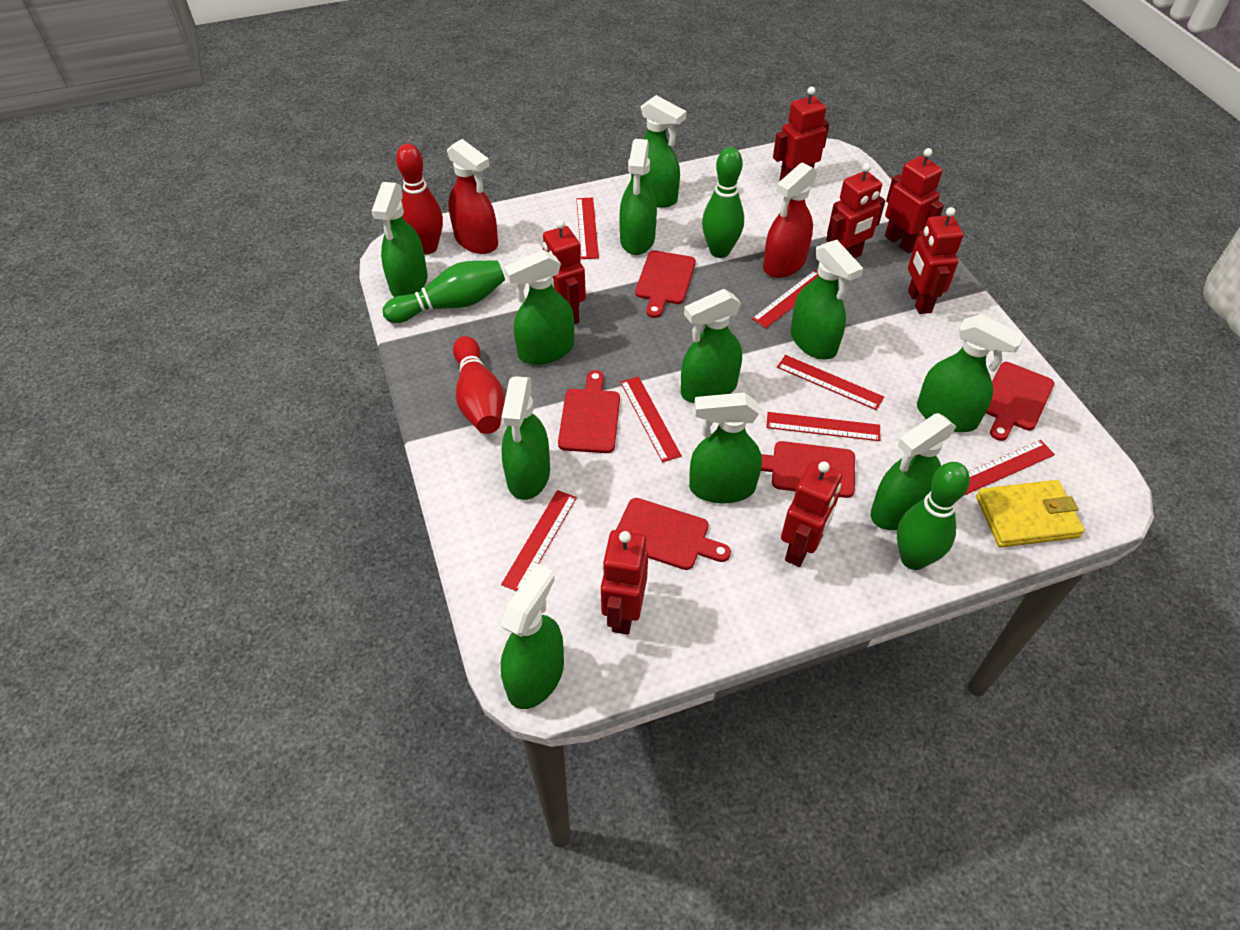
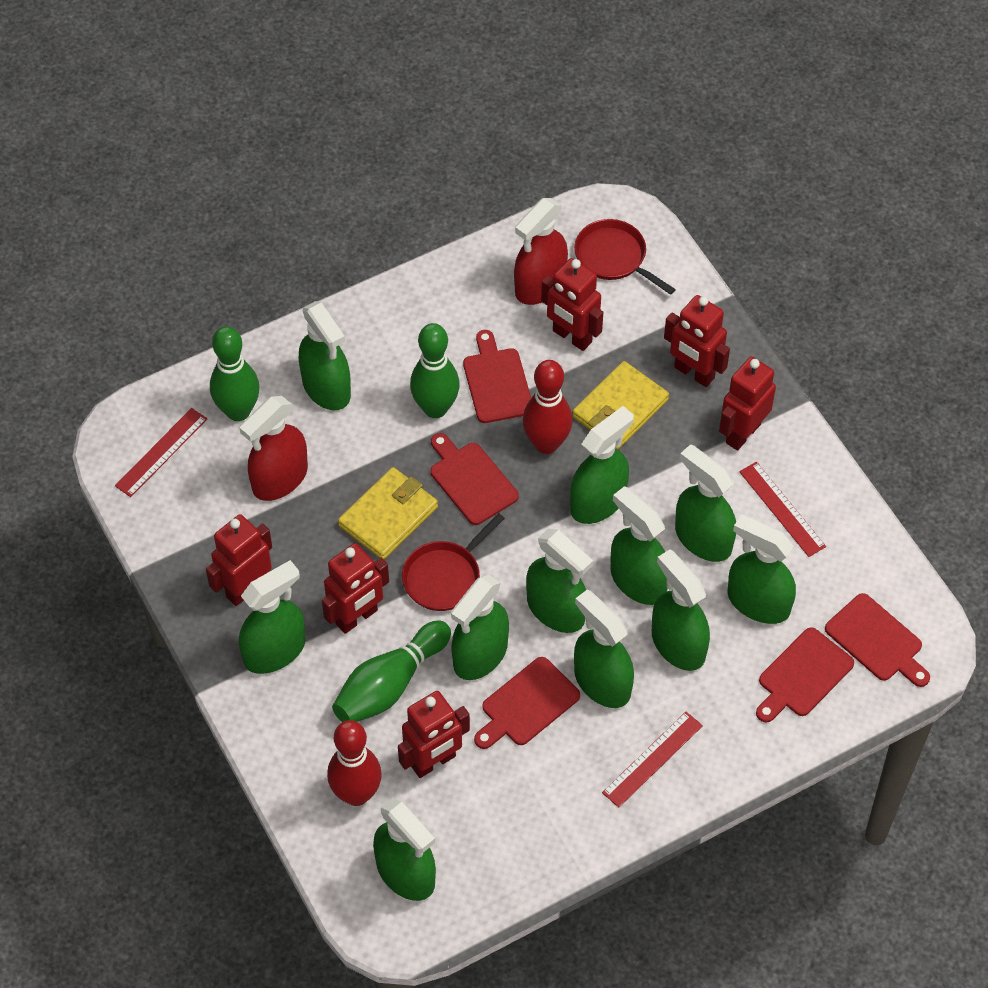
red pan: none = 0 -> [402,513,505,611] [574,219,676,295] = 2
red robot: [543,219,586,324] [601,530,648,635] [773,87,829,181] [781,461,842,567] [826,163,885,258] [885,148,944,253] [908,207,963,314] = 7 -> [206,514,272,606] [322,543,389,634] [398,691,470,778] [541,258,603,351] [664,295,730,387] [719,357,776,451] = 6
red ruler: [501,490,577,591] [576,197,599,259] [620,376,682,462] [752,270,818,328] [766,412,880,441] [777,355,884,410] [963,440,1055,496] = 7 -> [115,408,207,497] [602,712,703,808] [739,462,826,557] = 3
yellow wallet: [976,480,1085,547] = 1 -> [338,467,438,560] [572,361,669,449] = 2

